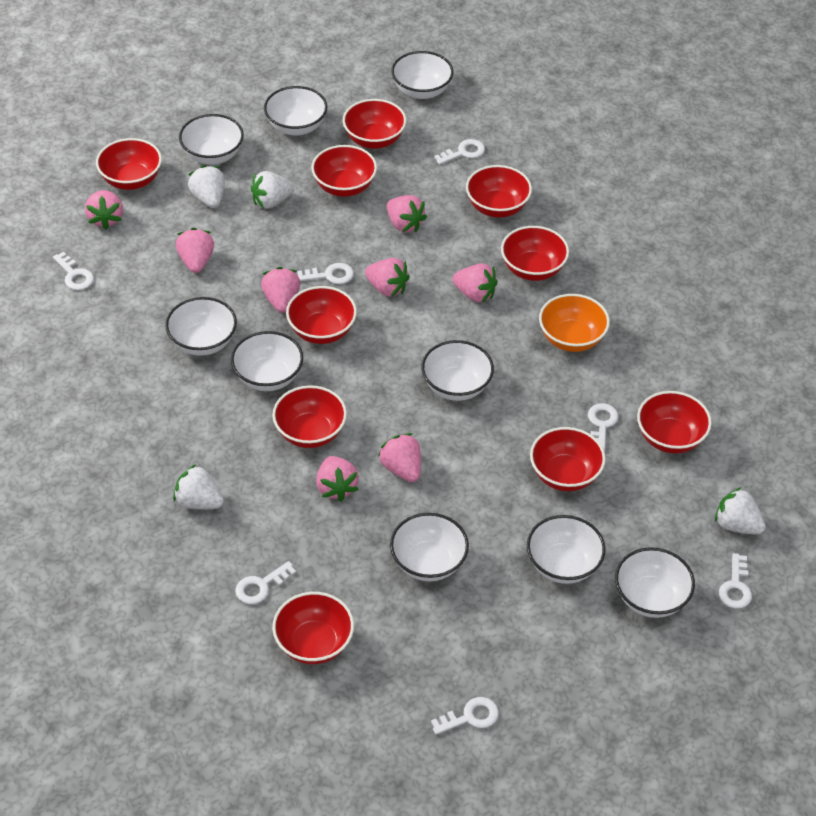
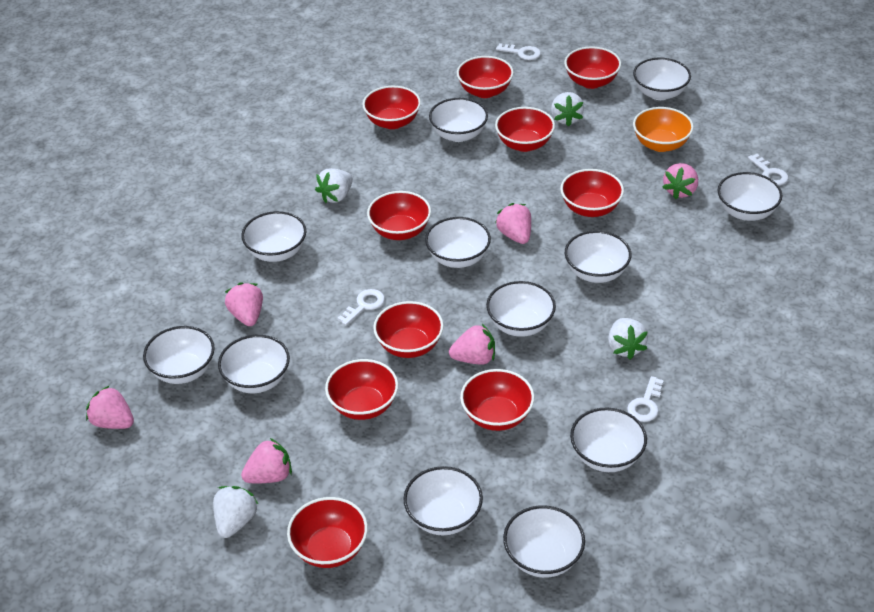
pink strawberry: [85,190,123,230] [176,228,214,273] [261,267,300,313] [316,456,359,501] [365,258,410,297] [378,433,421,482] [387,195,427,232] [452,263,498,303] = 8 -> [86,385,134,429] [225,282,263,326] [241,438,292,483] [449,324,495,365] [495,203,531,244] [662,163,698,199] = 6
white bowl: [165,297,237,356] [179,114,244,165] [231,331,303,391] [264,86,327,136] [390,513,469,581] [391,51,453,99] [421,340,494,401] [527,515,606,584] [615,547,695,618] = 9 -> [143,326,215,384] [218,335,290,393] [241,211,306,262] [403,466,483,535] [425,217,491,268] [429,98,488,142] [486,281,556,337] [503,505,585,578] [565,231,632,283] [570,407,647,472] [633,58,691,100] [718,172,782,221] = 12
white key: [53,252,94,290] [235,561,296,604] [297,263,354,284] [431,697,499,735] [434,139,485,165] [588,403,618,452] [719,553,752,609] = 7 -> [337,289,385,325] [496,43,541,60] [627,376,664,422] [748,154,788,185] = 4

